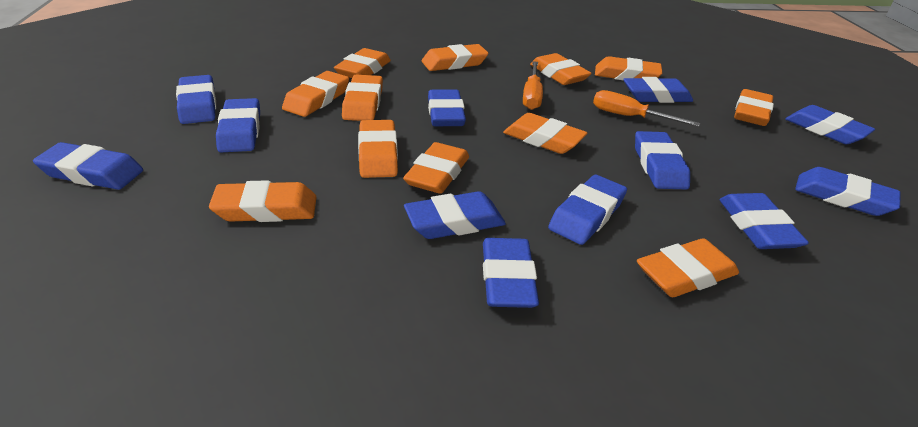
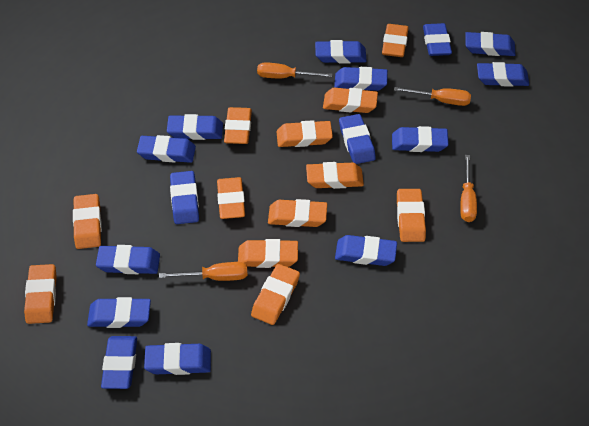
blue eraser: [33,142,143,190] [176,75,216,124] [216,98,260,152] [404,191,506,239] [428,90,466,126] [483,238,539,308] [548,175,627,245] [623,77,693,103] [635,131,690,189] [719,193,809,249] [786,105,875,144] [795,167,900,216] = 12 -> [87,297,151,328] [96,245,160,274] [101,336,137,389] [137,135,196,163] [144,343,211,375] [167,114,223,140] [170,171,199,224] [315,40,367,63] [334,67,388,91] [335,235,397,266] [339,114,376,164] [392,126,449,152] [423,23,452,56] [465,32,515,56] [477,62,529,87] = 15
orange screwdriver: [523,61,543,110] [593,90,700,127] = 2 -> [159,262,248,281] [257,62,332,78] [394,87,471,106] [460,155,477,222] = 4

